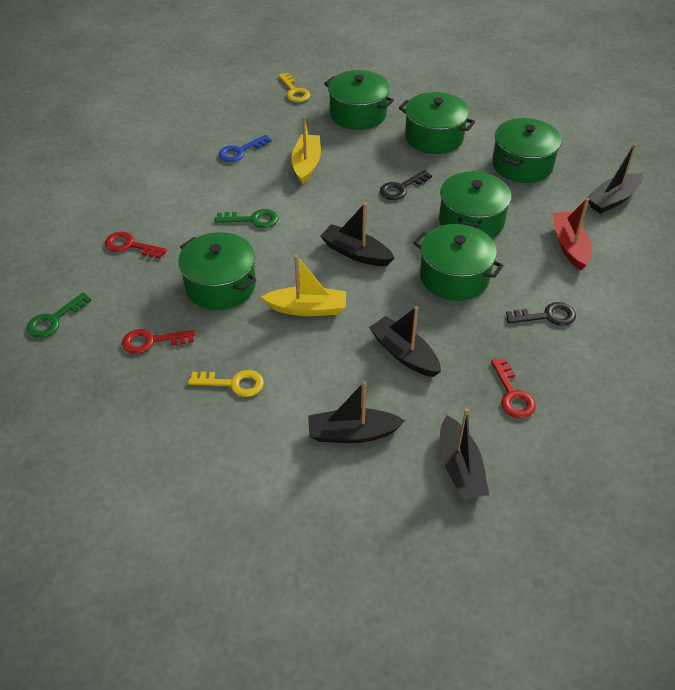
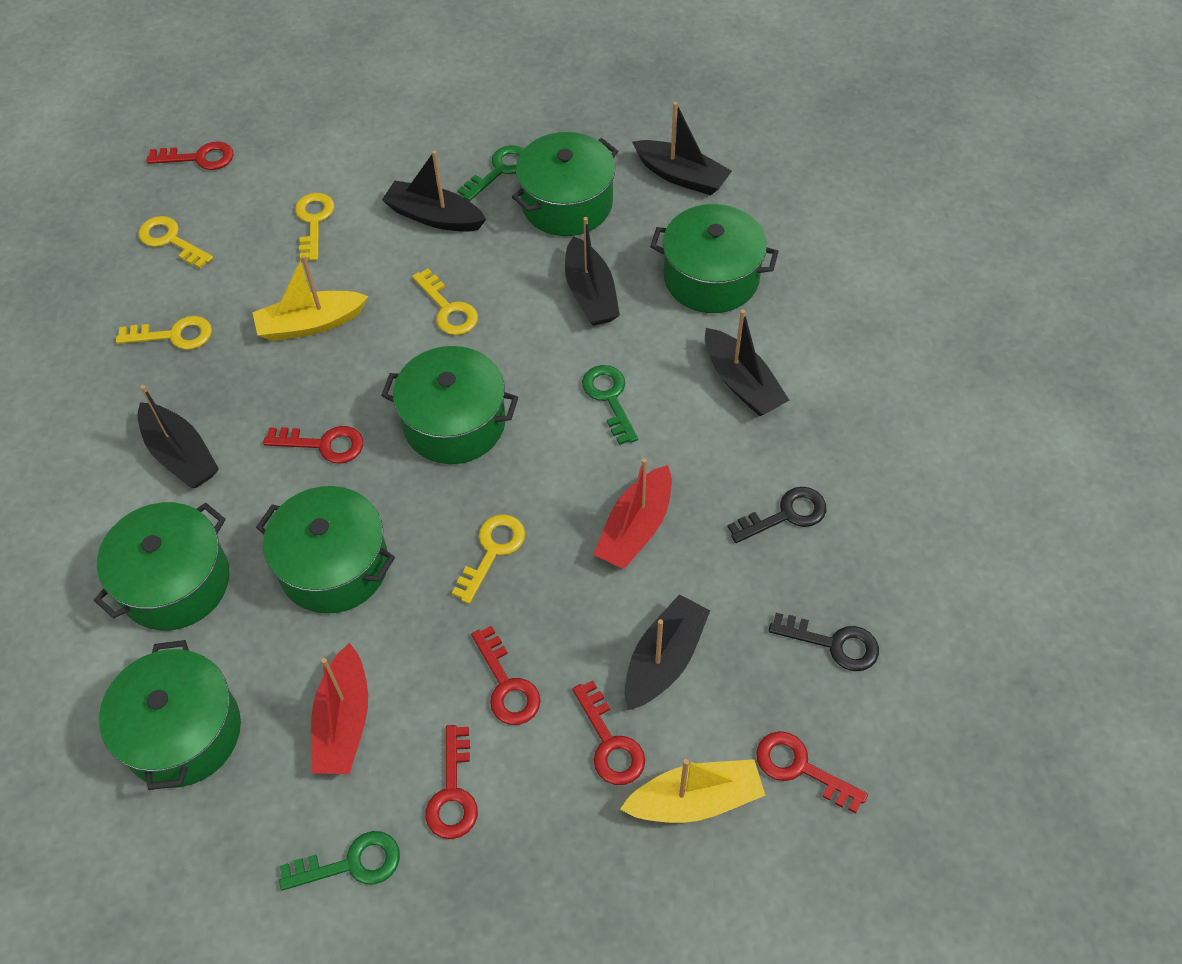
black boat: [308,381,405,443] [320,203,395,266] [369,306,441,377] [439,408,489,500] [586,143,643,214] = 5 -> [138,385,219,488] [382,151,486,232] [565,217,620,326] [624,594,710,710] [632,102,732,195] [705,309,789,416] = 6
blue key: [218,135,272,162] = 1 -> none = 0
green key: [27,292,91,338] [215,209,278,228] = 2 -> [279,831,400,890] [458,145,524,201] [582,365,638,445] = 3
red boat: [552,198,592,270] = 1 -> [311,643,368,774] [594,458,672,569] = 2
red key: [105,232,167,258] [122,329,195,354] [491,358,536,418] = 3 -> [146,141,234,170] [263,426,363,464] [425,725,478,839] [471,626,541,725] [572,680,645,785] [756,731,868,813] = 6
yellow key: [188,370,264,397] [278,73,310,102] = 2 -> [116,316,212,350] [138,216,213,269] [295,193,334,261] [412,269,478,335] [452,514,525,604] = 5

